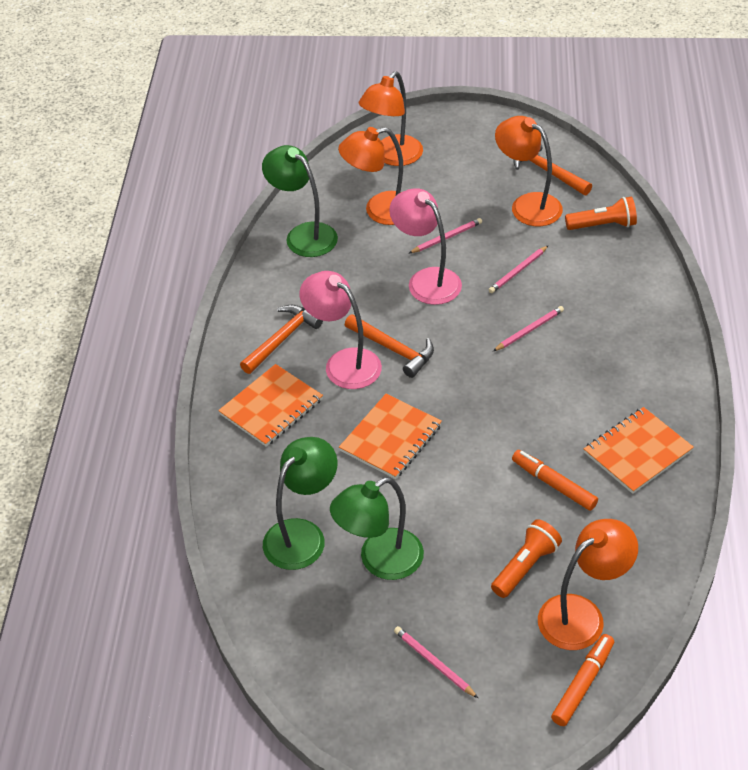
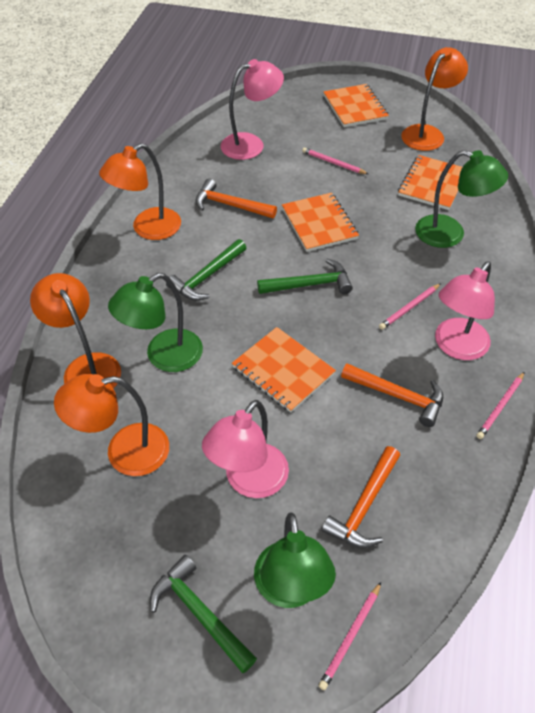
green hammer: none = 0 -> [150,555,257,673] [166,239,246,300] [257,259,353,294] = 3
orange flashlight: [491,519,562,598] [565,196,637,230] = 2 -> none = 0
orange marker: [512,450,598,511] [551,634,614,726] = 2 -> none = 0
orange notebook: [218,364,323,447] [339,394,442,479] [584,407,694,494] = 3 -> [232,327,336,413] [282,193,359,252] [323,84,389,127] [398,155,462,210] = 4
pink lamp: [300,271,382,389] [389,188,462,305] = 2 -> [202,400,289,498] [221,59,284,160] [435,262,495,360] = 3

